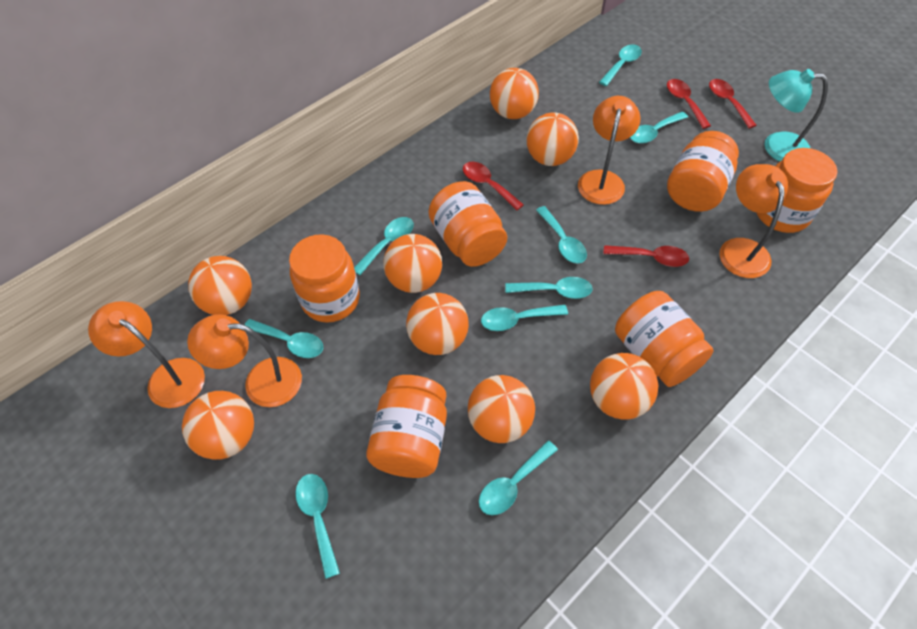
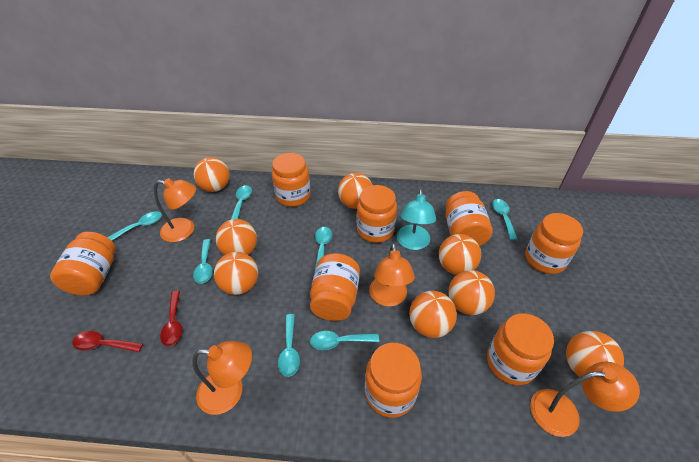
orange jar: [289,234,360,323] [366,375,447,478] [428,181,507,267] [615,291,714,387] [667,131,739,212] [756,148,837,233] = 6 -> [50,232,116,296] [272,153,310,207] [310,253,360,321] [356,185,397,243] [365,343,422,418] [446,191,493,246] [487,313,554,385] [525,213,583,274] = 8
red spoon: [463,162,524,211] [603,245,689,267] [667,79,711,129] [709,79,757,128] = 4 -> [72,331,143,352] [160,291,182,346] = 2
turquoise spoon: [244,319,323,358] [295,474,340,579] [354,217,414,275] [479,440,558,515] [481,305,568,331] [505,277,593,299] [536,206,587,264] [599,45,642,86] [630,111,688,144] = 9 -> [107,212,162,241] [193,239,213,284] [231,185,252,220] [278,314,300,377] [310,331,379,350] [315,227,332,269] [492,199,517,240] = 7

